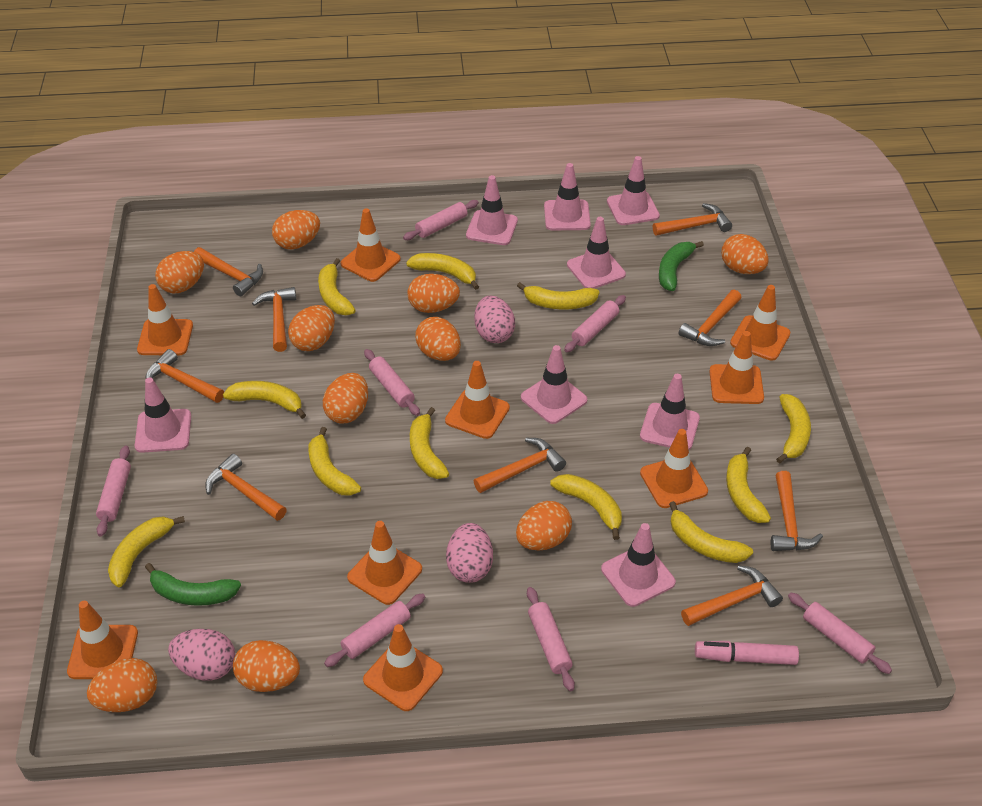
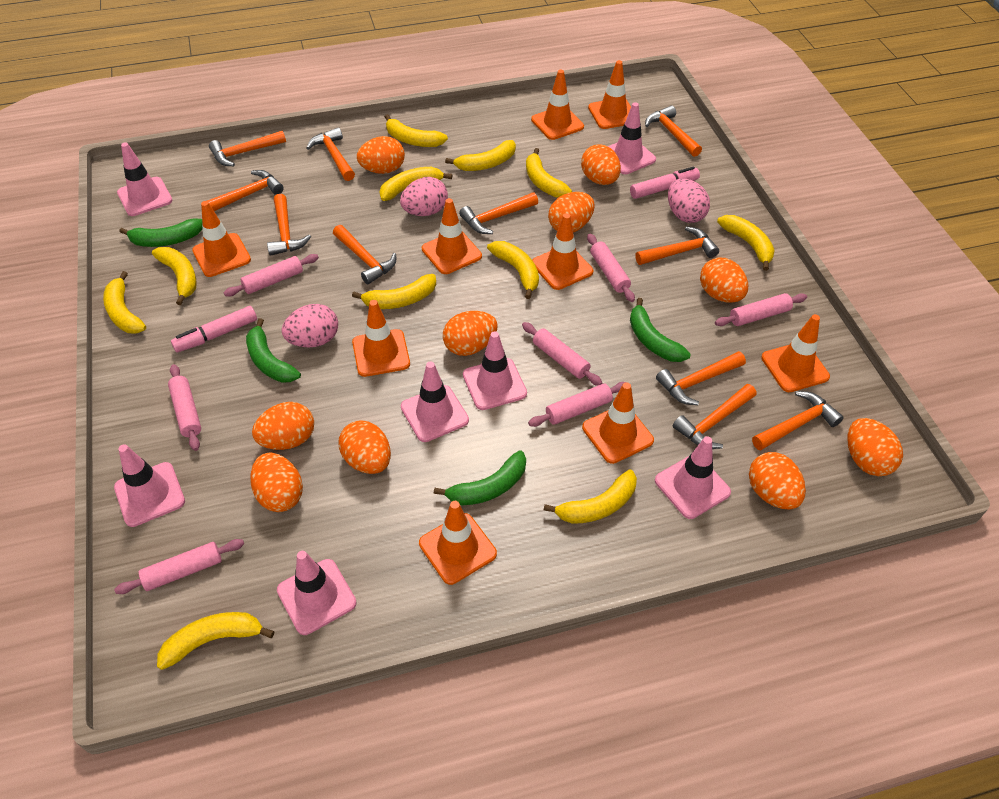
green banana: [145,563,241,606] [659,241,704,291] = 2 -> [119,219,202,247] [246,318,301,383] [434,450,526,505] [630,298,691,362] = 4
orange hammer: [146,349,224,403] [194,247,263,296] [205,453,287,521] [252,287,296,352] [474,438,566,493] [653,203,732,236] [678,290,741,346] [681,565,783,626] [771,471,823,551] = 9 -> [207,170,284,211] [209,131,286,166] [267,194,311,256] [306,127,355,181] [333,225,396,284] [459,192,538,234] [635,226,719,265] [645,105,702,157] [656,351,746,405] [673,384,757,449] [752,391,844,451] = 11
pink marker: [695,641,799,665] = 1 -> [171,306,257,352] [630,166,700,199] = 2
pink traffic cone: [135,377,191,453] [466,175,518,245] [521,345,587,424] [544,163,591,230] [567,217,626,289] [601,523,676,607] [607,156,660,225] [640,374,700,450] = 8 -> [114,444,185,527] [117,142,173,216] [277,551,357,635] [401,361,469,442] [463,331,527,410] [608,102,656,174] [655,436,731,519] = 7

